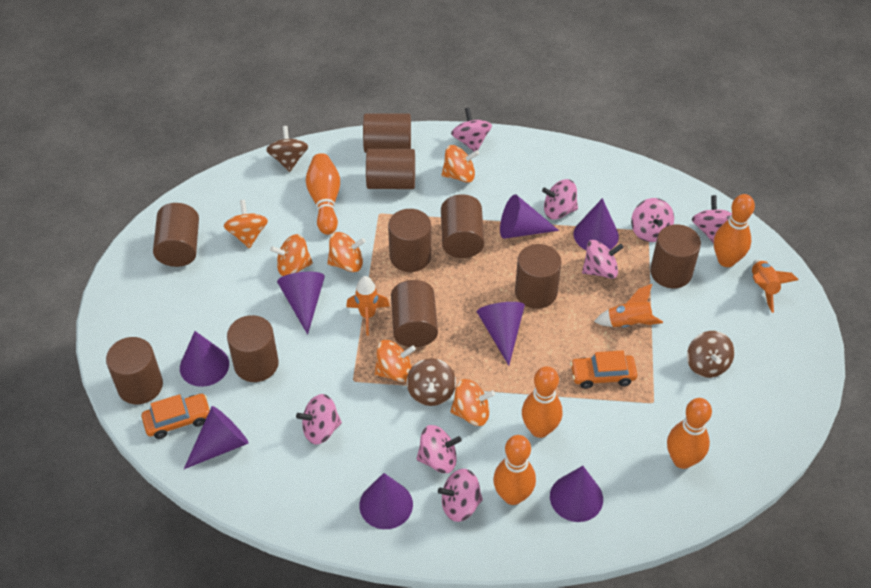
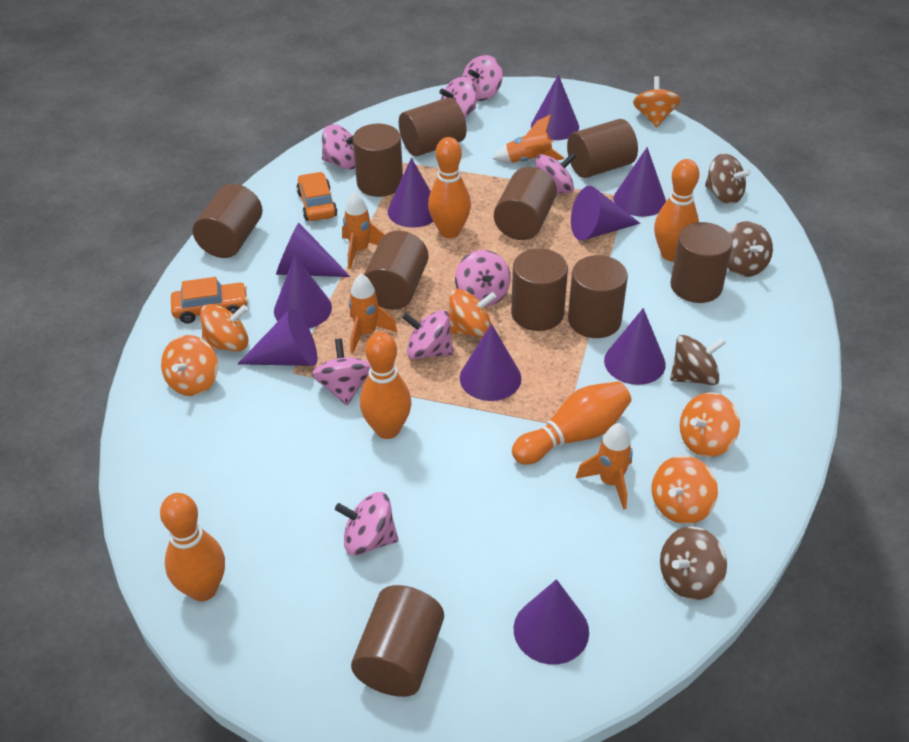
brown spinning top: [266,126,308,172] [407,358,456,406] [687,331,734,378] = 3 -> [660,526,727,600] [670,335,726,385] [705,153,751,204] [728,221,773,277] = 4
orange rocket: [346,276,390,336] [594,284,663,328] [752,259,799,313] = 3 -> [342,191,385,269] [348,274,397,353] [493,114,564,163] [576,423,633,510] = 4
purple cone: [180,331,229,387] [184,406,248,469] [277,272,325,335] [359,473,413,529] [477,302,525,365] [500,194,559,239] [550,466,603,522] [574,198,619,250] = 8 -> [238,308,318,366] [274,255,332,328] [276,223,351,277] [388,158,433,228] [460,324,522,401] [514,579,589,664] [531,74,579,140] [571,186,641,241] [604,308,666,385] [614,147,666,217] = 10

